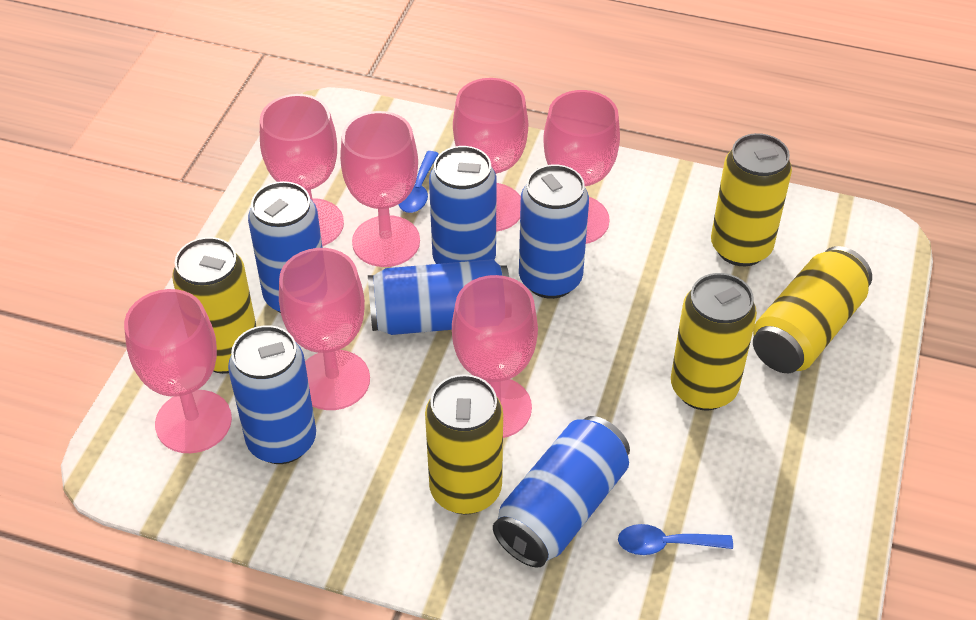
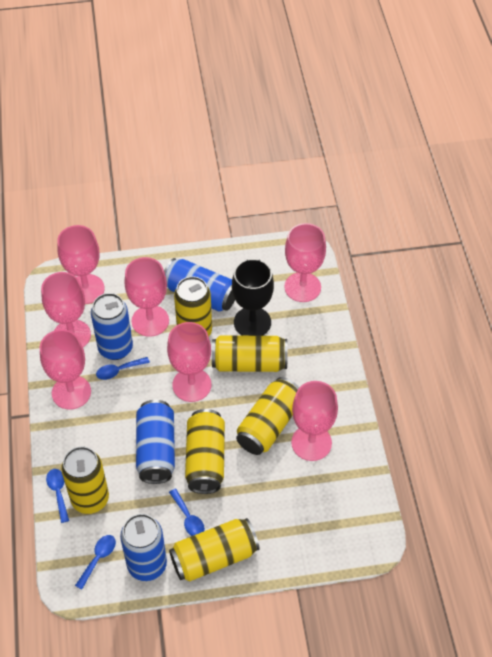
black goblet: none = 0 -> [232,259,274,336] = 1
blue can: [228,325,316,464] [248,181,323,313] [368,259,509,335] [429,146,497,264] [493,416,630,568] [519,164,589,299] = 6 -> [91,293,133,360] [120,514,167,581] [136,400,175,484] [164,258,235,312] = 4
blue spoon: [398,151,438,213] [618,524,733,555] = 2 -> [46,469,69,523] [75,535,116,589] [96,357,150,380] [169,489,205,536] = 4
yellow can: [172,237,257,374] [425,374,503,515] [671,273,757,410] [711,133,792,266] [753,246,872,373] = 5 -> [61,446,109,514] [169,518,259,581] [174,276,212,337] [185,409,225,494] [212,335,288,372] [236,377,299,455] = 6

